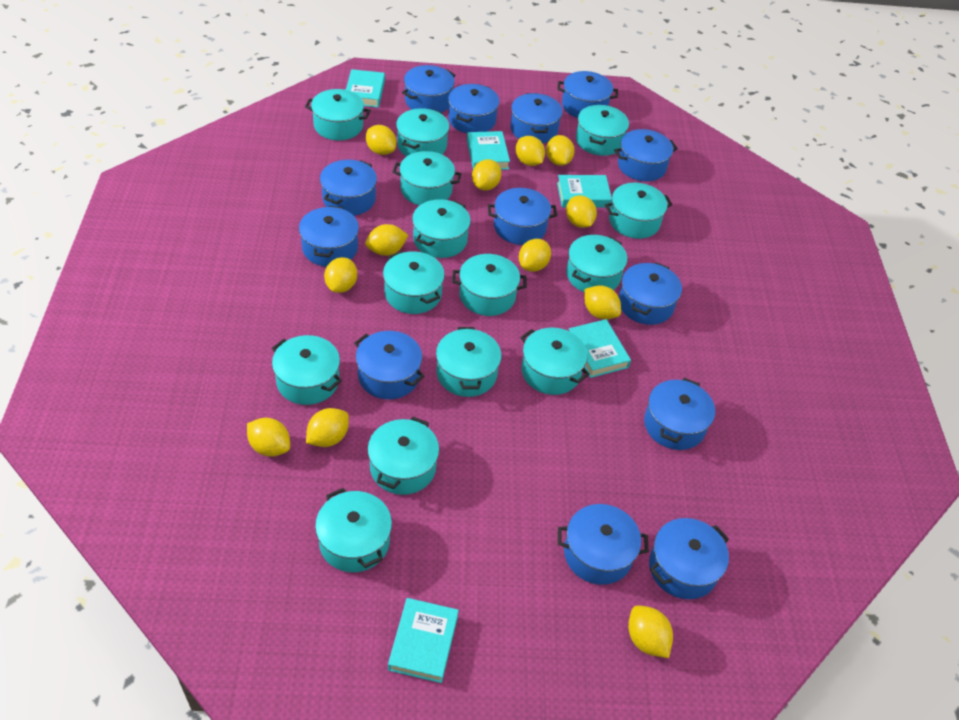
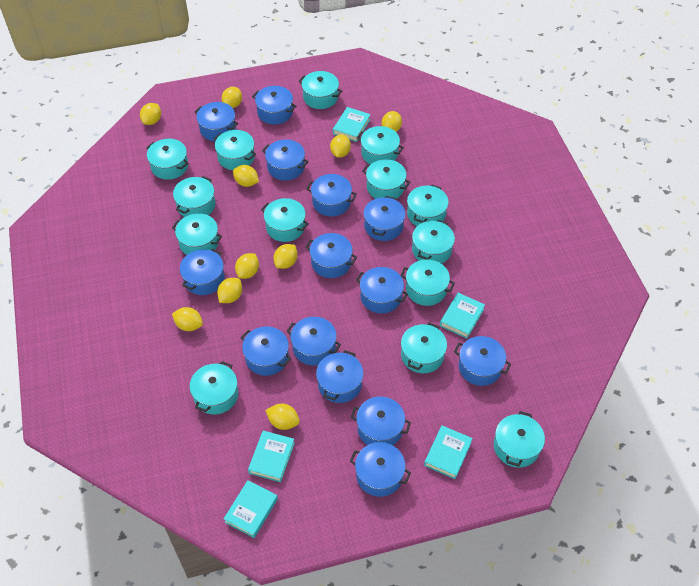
blue pot: [299,206,359,267] [320,160,377,216] [354,331,425,399] [402,65,456,112] [448,84,499,133] [488,188,557,245] [510,93,563,143] [557,71,618,118] [558,504,649,585] [614,129,678,181] [619,262,682,325] [644,378,715,450] [649,518,729,599] = 13 -> [180,248,225,295] [194,102,238,141] [241,326,291,376] [252,86,296,124] [262,139,309,180] [287,317,341,365] [305,233,357,278] [306,174,357,216] [316,350,363,403] [350,442,411,497] [351,397,411,445] [356,267,408,313] [364,196,405,241] [454,336,511,386] = 14
yellow lemon: [247,418,290,457] [306,408,349,447] [324,257,357,293] [365,224,409,256] [366,125,396,155] [472,159,501,191] [515,136,545,166] [519,239,551,272] [546,135,575,166] [566,195,597,228] [584,285,621,320] [628,605,673,658] = 12 -> [140,103,161,125] [172,307,203,331] [217,278,242,303] [222,87,242,108] [233,165,259,187] [235,253,259,279] [265,404,300,430] [273,244,298,269] [330,135,351,158] [382,111,402,132] = 10

